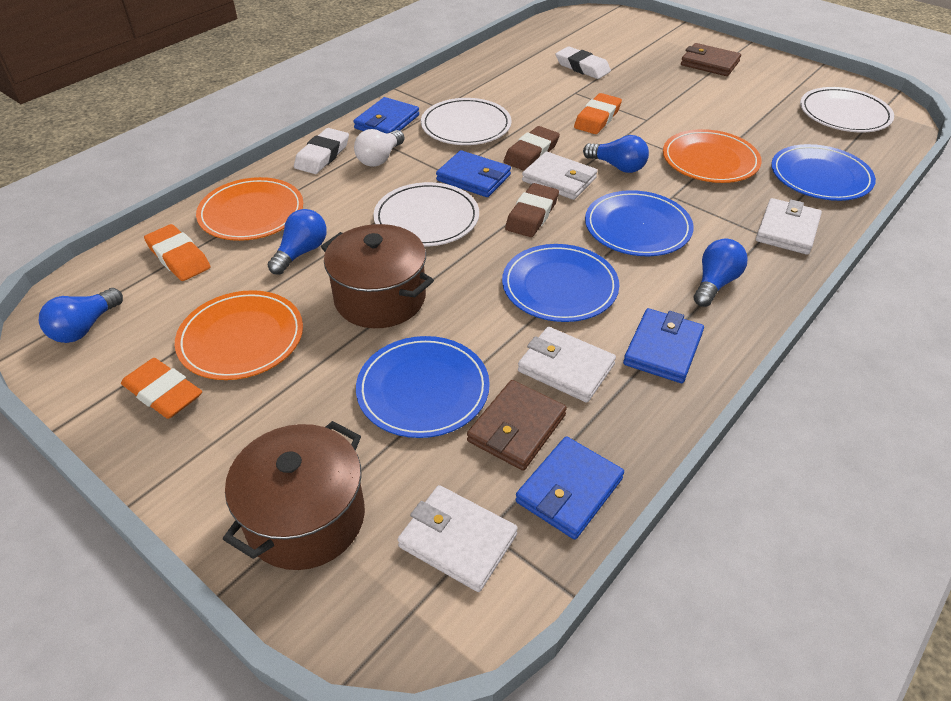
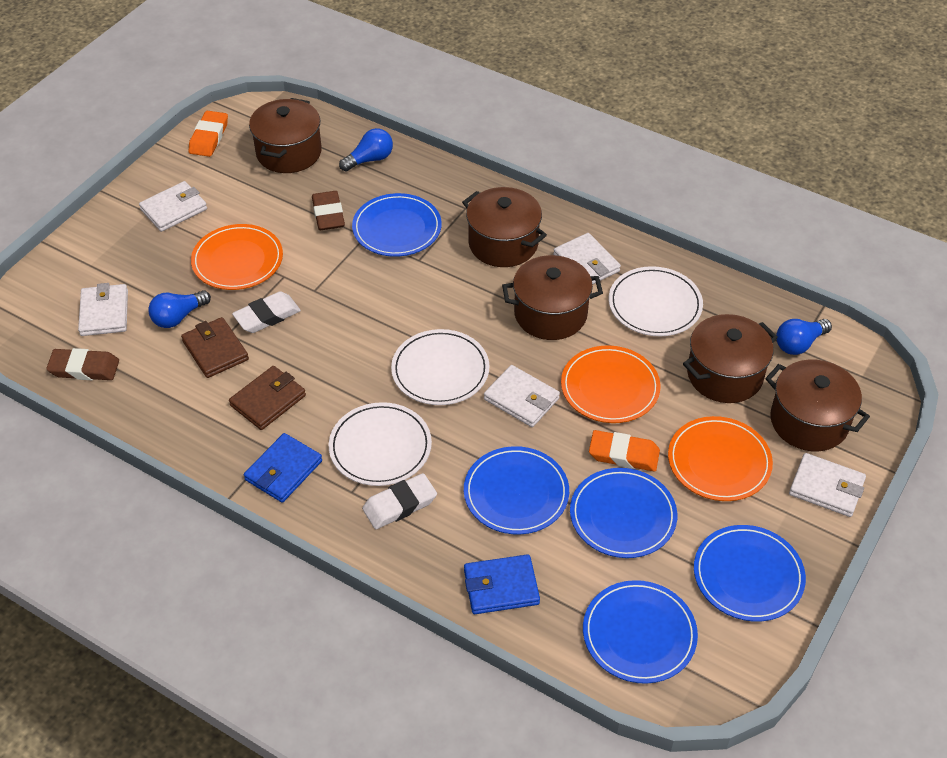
blue light bulb: [39,288,123,343] [267,209,327,275] [583,135,649,173] [694,239,748,307] = 4 -> [148,290,211,328] [339,128,393,172] [776,319,832,355] = 3
blue plate: [356,336,490,438] [502,244,619,322] [585,190,694,256] [771,144,876,201] = 4 -> [352,193,442,257] [464,446,569,535] [570,468,677,558] [583,580,698,684] [694,525,806,622] = 5
blue wallet: [353,97,419,133] [436,150,511,197] [516,436,624,540] [623,308,704,383] = 4 -> [244,433,322,503] [464,554,540,614] = 2
brown pot: [223,421,365,570] [321,224,434,328] = 2 -> [249,98,322,173] [462,187,547,267] [502,255,603,340] [683,314,778,403] [765,360,870,451] = 5
orange eraser: [121,358,202,419] [144,224,211,281] [574,93,622,134] = 3 -> [189,111,228,157] [589,430,660,472] = 2
white light bulb: [354,129,405,167] = 1 -> none = 0
white wallet: [398,485,518,592] [518,327,616,403] [522,152,597,200] [756,198,822,255] = 4 -> [78,283,128,336] [139,181,207,232] [484,365,560,427] [553,233,621,285] [789,453,866,517] = 5

